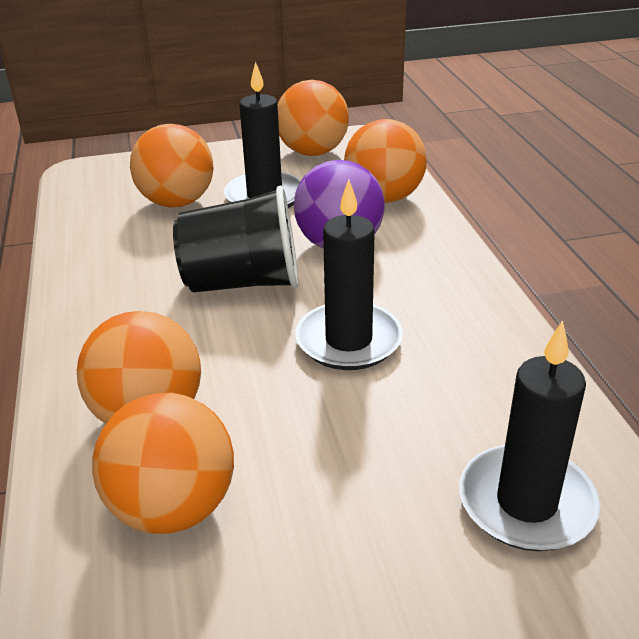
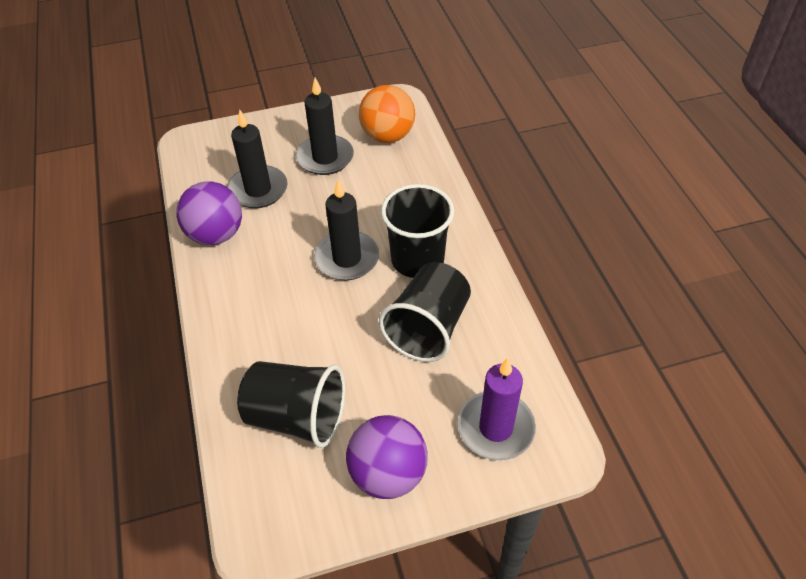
black cup: [173,186,299,293] = 1 -> [237,361,345,448] [379,262,471,362] [381,184,454,278] = 3
orange ball: [77,311,201,424] [92,393,234,534] [130,124,214,207] [278,80,349,156] [344,119,427,203] = 5 -> [359,85,415,143] = 1
purple ball: [294,160,385,248] = 1 -> [176,181,242,245] [346,415,428,499] = 2
purple candle: none = 0 -> [458,358,536,460] = 1

